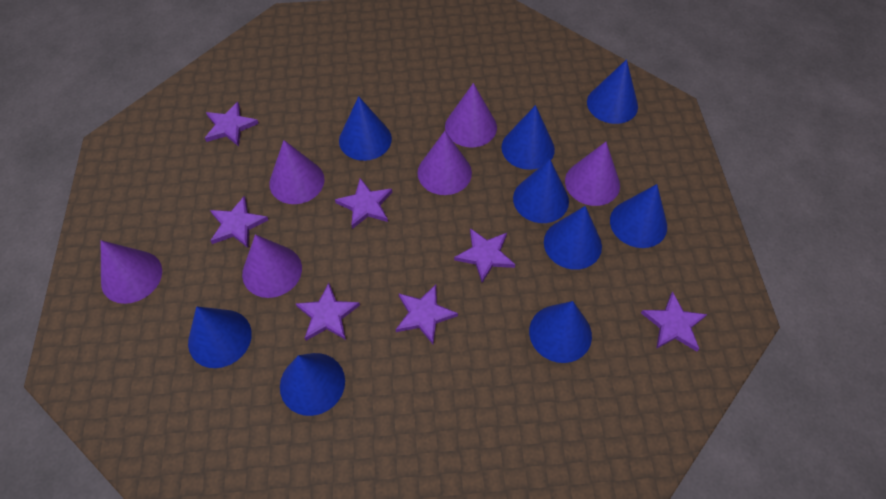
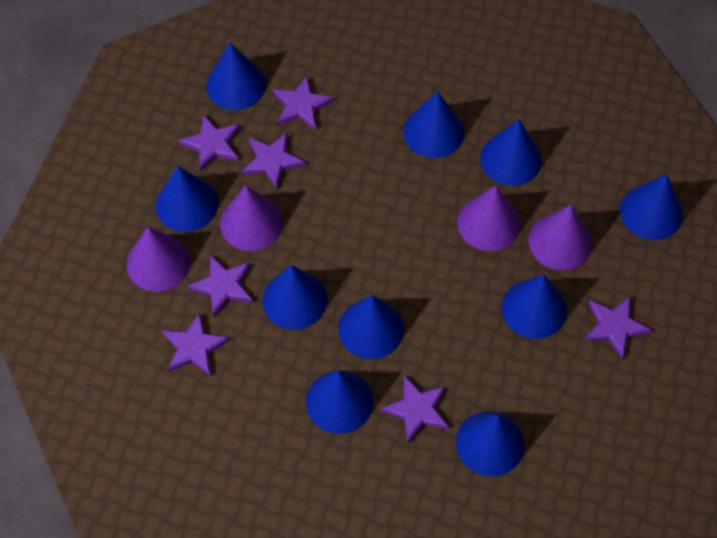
blue cone: [188,306,252,368] [280,353,345,416] [339,96,392,161] [501,105,555,170] [513,159,569,223] [529,301,592,363] [544,206,602,270] [587,59,638,124] [610,184,667,248] = 9 -> [156,166,218,232] [206,43,266,110] [262,265,327,330] [306,370,373,434] [338,295,404,359] [403,91,464,158] [456,411,524,476] [480,119,542,186] [502,274,567,339] [620,174,683,240] = 10
purple cone: [101,240,162,304] [242,234,302,298] [269,140,325,204] [417,131,472,195] [445,83,497,147] [565,142,620,206] = 6 -> [127,227,191,292] [220,185,283,251] [457,186,521,251] [529,205,592,270] = 4

